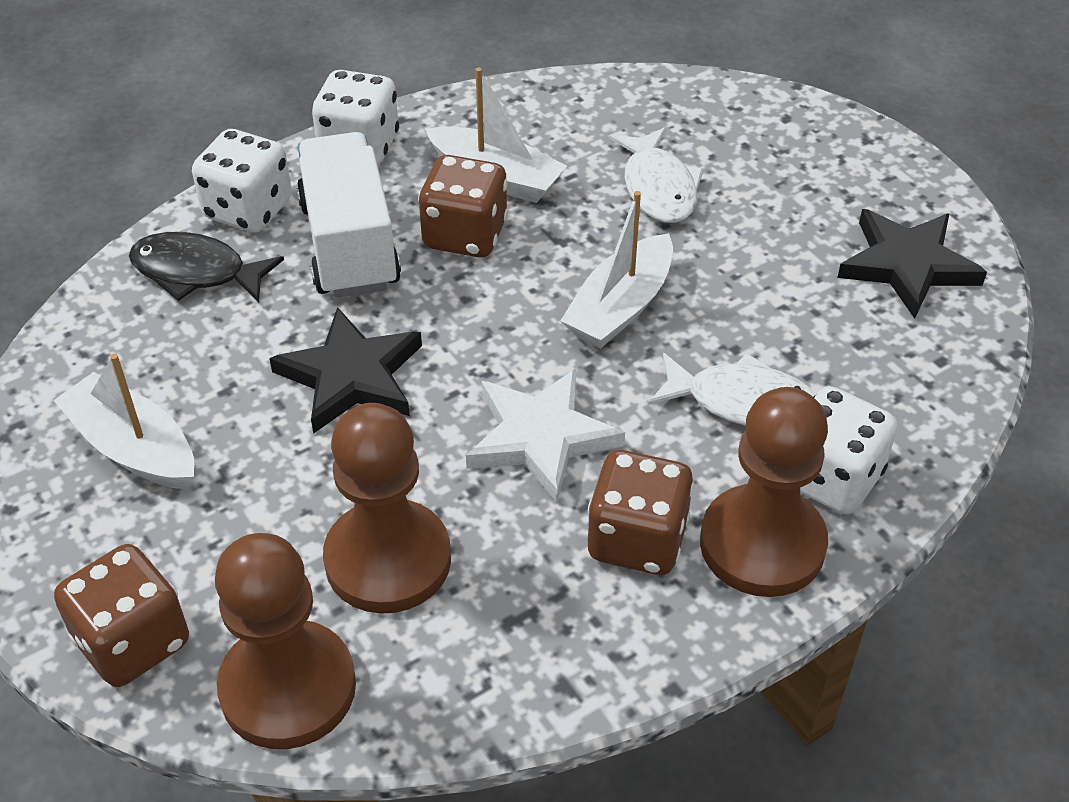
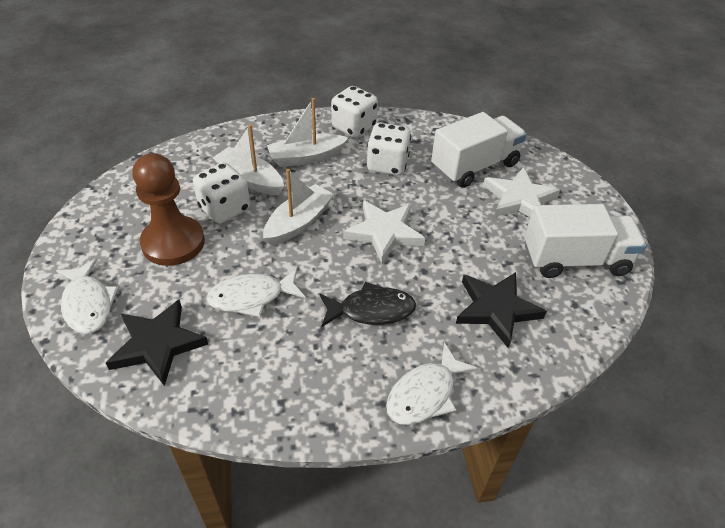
brown dice: [54,544,189,687] [418,155,508,257] [588,450,694,575] = 3 -> none = 0
brown pawn: [215,533,356,749] [323,403,451,614] [700,387,828,597] = 3 -> [132,153,205,266] = 1
white fish: [609,127,704,223] [648,353,815,426] = 2 -> [56,258,119,334] [206,268,305,317] [386,342,478,425] = 3
white star: [466,368,625,503] = 1 -> [343,200,425,264] [483,167,560,217] = 2
white truck: [297,132,401,298] = 1 -> [431,112,527,188] [524,204,647,278] = 2

